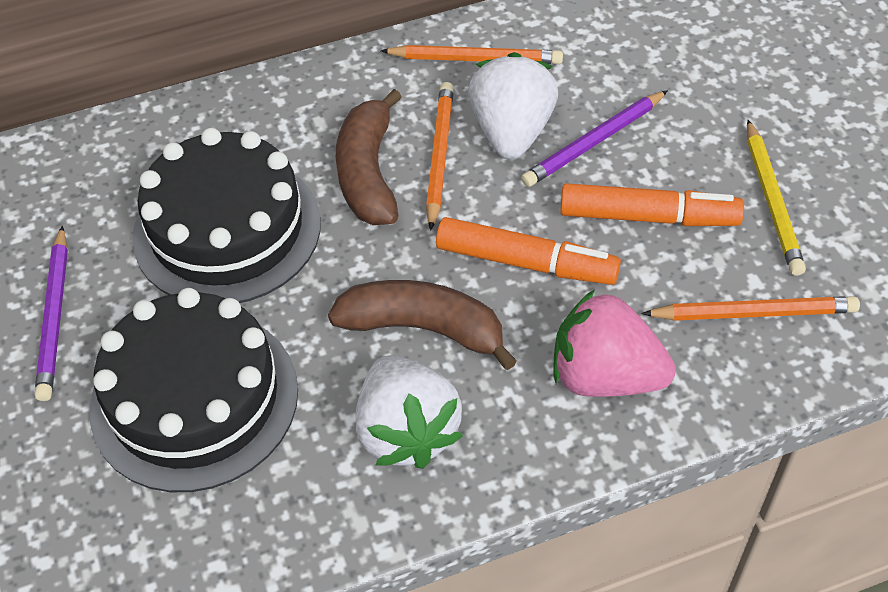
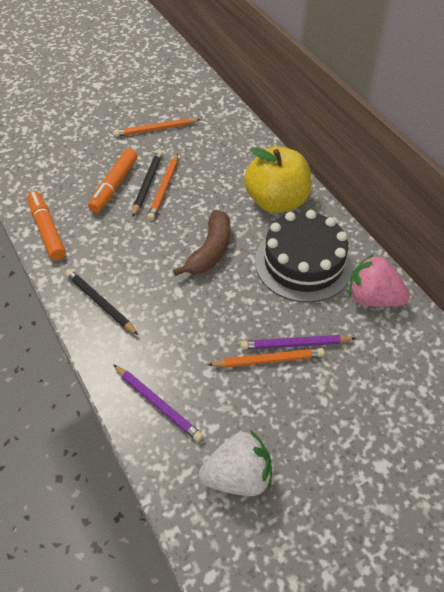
black cake: [90,288,298,492] [132,128,321,303] = 2 -> [255,210,353,303] = 1
black pencil: none = 0 -> [65,269,138,335] [132,150,163,217] = 2
brown banana: [328,280,517,370] [336,89,402,225] = 2 -> [173,210,230,276] = 1
white strawberry: [356,355,463,469] [468,52,558,159] = 2 -> [199,430,272,496] = 1
yellow apple: none = 0 -> [244,146,311,213] = 1
yellow pencil: [747,120,806,276] = 1 -> none = 0

